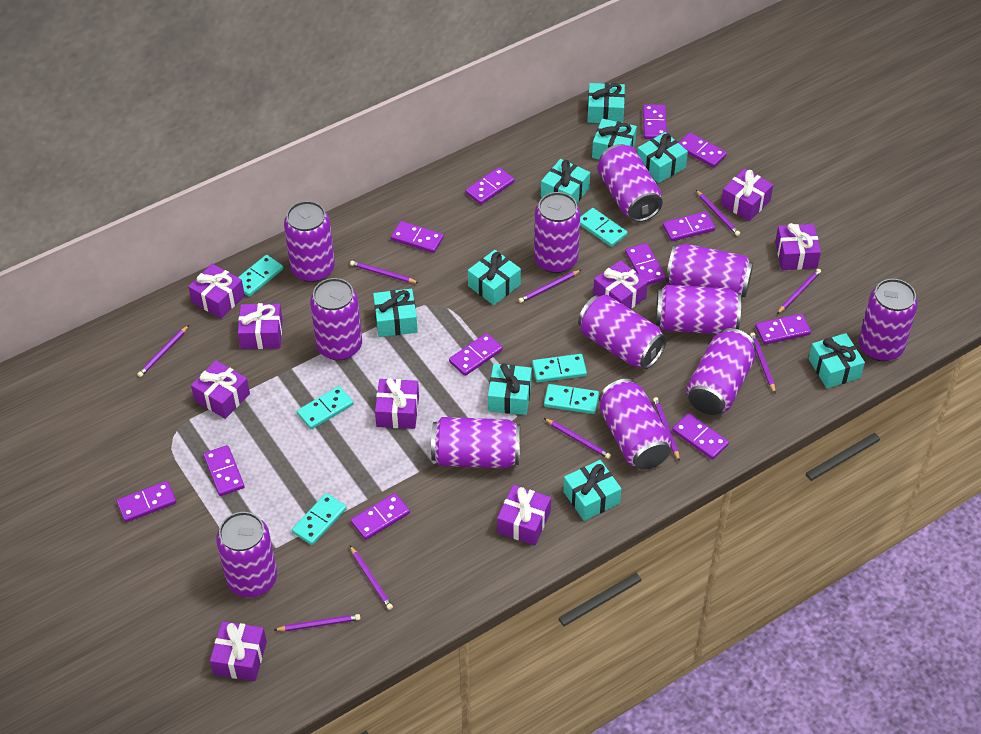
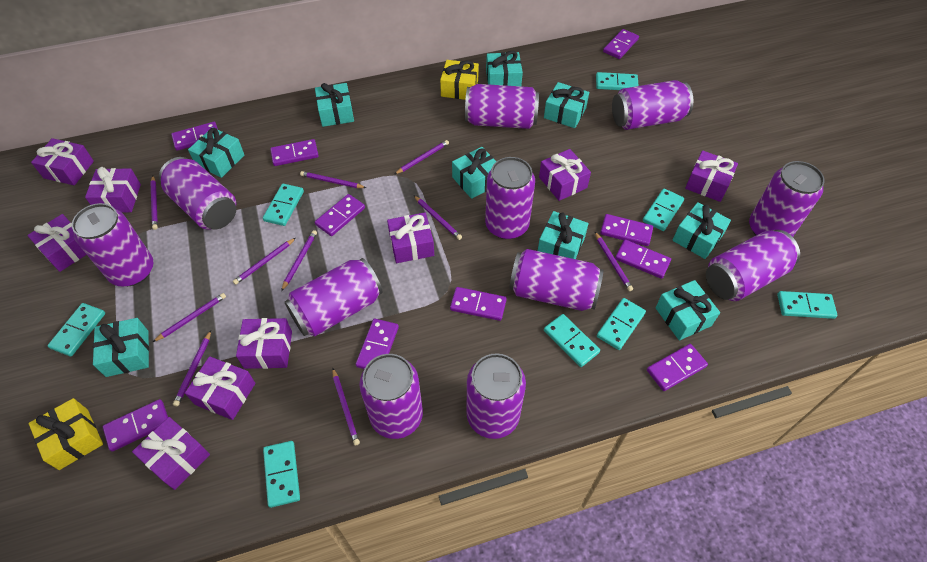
purple can: [216,512,277,597] [284,201,335,282] [310,278,362,360] [431,417,520,469] [534,192,580,273] [578,294,667,369] [597,144,663,222] [599,379,672,470] [656,285,741,334] [666,243,753,297] [686,328,756,415] [859,279,918,361] = 12 -> [72,203,154,287] [159,157,236,230] [285,258,382,336] [359,354,423,439] [465,84,539,129] [467,353,526,439] [485,157,535,239] [509,249,604,311] [612,80,693,130] [706,230,800,301] [749,161,825,237] = 11
purple domino: [117,481,176,522] [203,445,245,496] [351,493,410,540] [391,221,444,253] [449,333,503,376] [465,167,514,205] [625,243,666,285] [643,104,667,139] [663,211,715,241] [672,413,729,460] [679,132,727,168] [755,313,811,345] = 12 -> [103,399,168,452] [171,122,218,151] [270,139,319,166] [315,194,365,236] [356,319,399,369] [450,287,507,321] [600,214,653,246] [603,29,639,59] [615,240,671,279] [647,344,708,391] = 10
turquoise domino: [238,255,283,297] [292,493,347,545] [297,386,353,429] [532,354,587,382] [544,384,599,414] [580,208,627,247] = 6 -> [48,303,105,357] [263,184,304,226] [263,441,300,508] [544,314,600,367] [596,72,639,90] [597,298,646,350] [643,189,684,231] [777,291,837,319] = 8
yellow gift: none = 0 -> [29,398,103,470] [440,60,479,100] = 2

